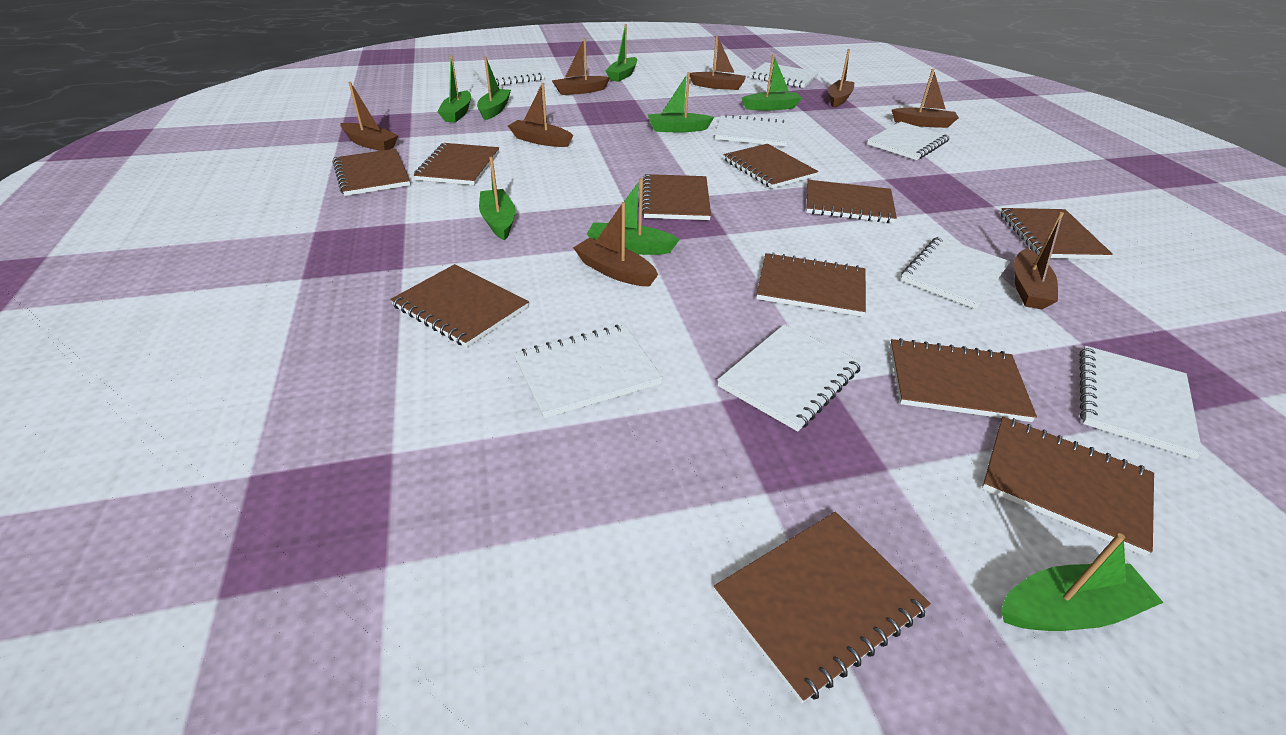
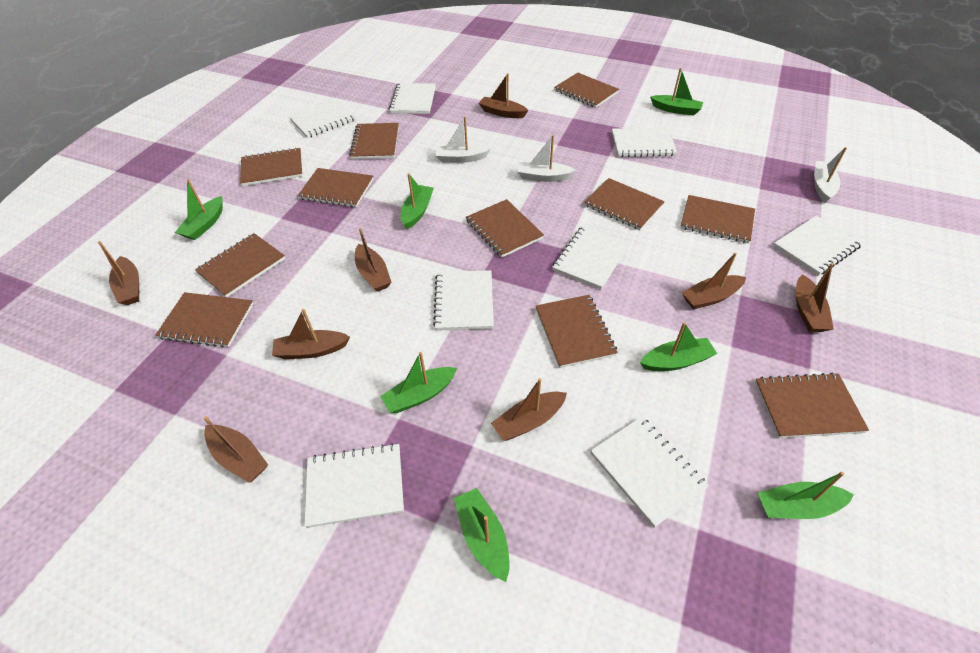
green boat: [438,55,471,123] [477,56,511,120] [479,157,516,240] [587,178,680,255] [605,24,637,82] [648,72,714,133] [742,54,802,111] [1001,533,1164,631] = 8 -> [175,179,222,240] [380,352,457,413] [401,173,434,229] [454,488,509,582] [640,322,717,371] [650,68,703,116] [758,472,854,519] = 7
white boat: none = 0 -> [435,116,491,163] [517,135,576,182] [814,147,847,203] = 3

